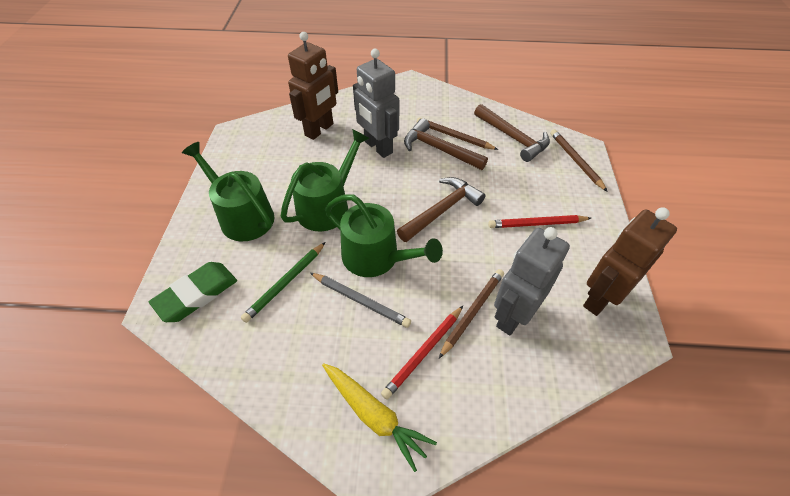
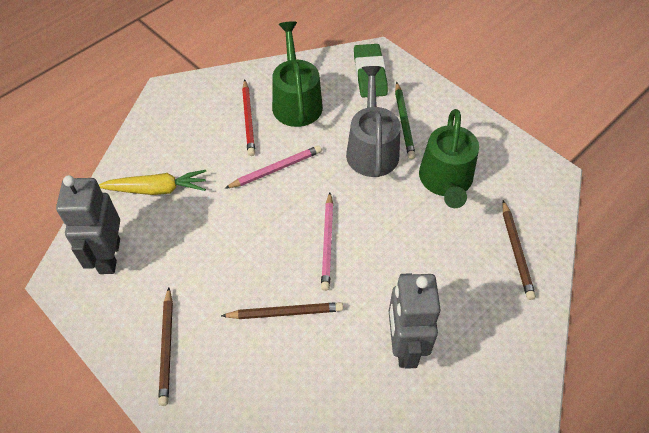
brown hammer: [397,177,486,242] [404,118,488,170] [474,104,550,162] = 3 -> none = 0
brown robot: [288,32,338,140] [583,207,677,316] = 2 -> none = 0
green watering can: [182,142,275,241] [281,129,370,232] [325,194,443,277] = 3 -> [272,21,323,127] [419,109,479,208] = 2
grey pencil: [310,273,411,328] = 1 -> none = 0
grey watering can: none = 0 -> [346,66,401,177] = 1
pink pencil: none = 0 -> [225,145,322,189] [321,192,333,291] = 2
red pencil: [381,306,463,399] [488,215,591,228] = 2 -> [242,80,255,156] = 1

